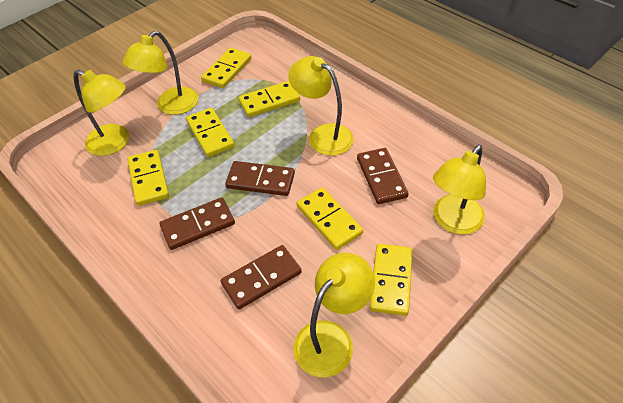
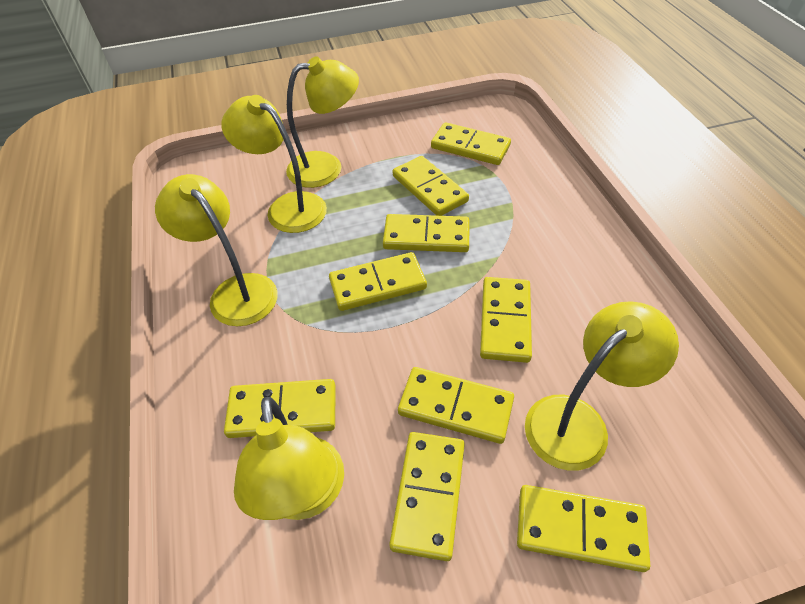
brown domino: [160,198,235,250] [221,245,302,309] [225,161,295,196] [357,148,409,204] = 4 -> none = 0
yellow domino: [128,150,169,206] [186,108,235,157] [201,48,252,88] [238,81,300,117] [297,187,363,250] [369,244,413,316] = 6 -> [224,379,336,438] [329,252,427,311] [383,214,469,252] [389,432,465,561] [393,156,469,216] [398,367,514,444] [431,122,511,165] [480,277,532,363] [517,485,650,572] = 9

